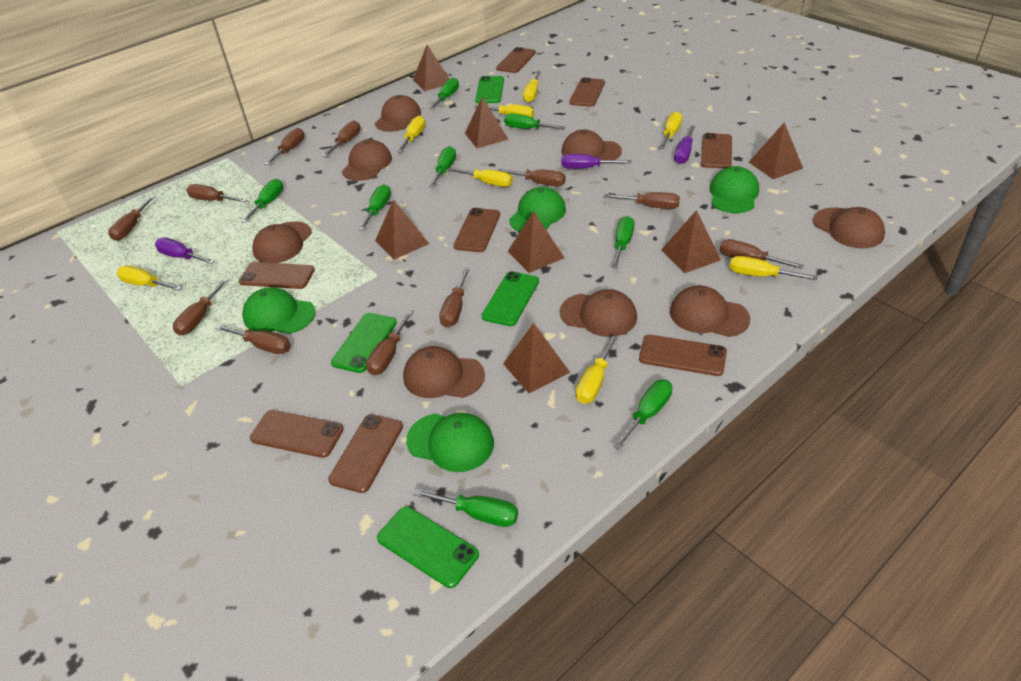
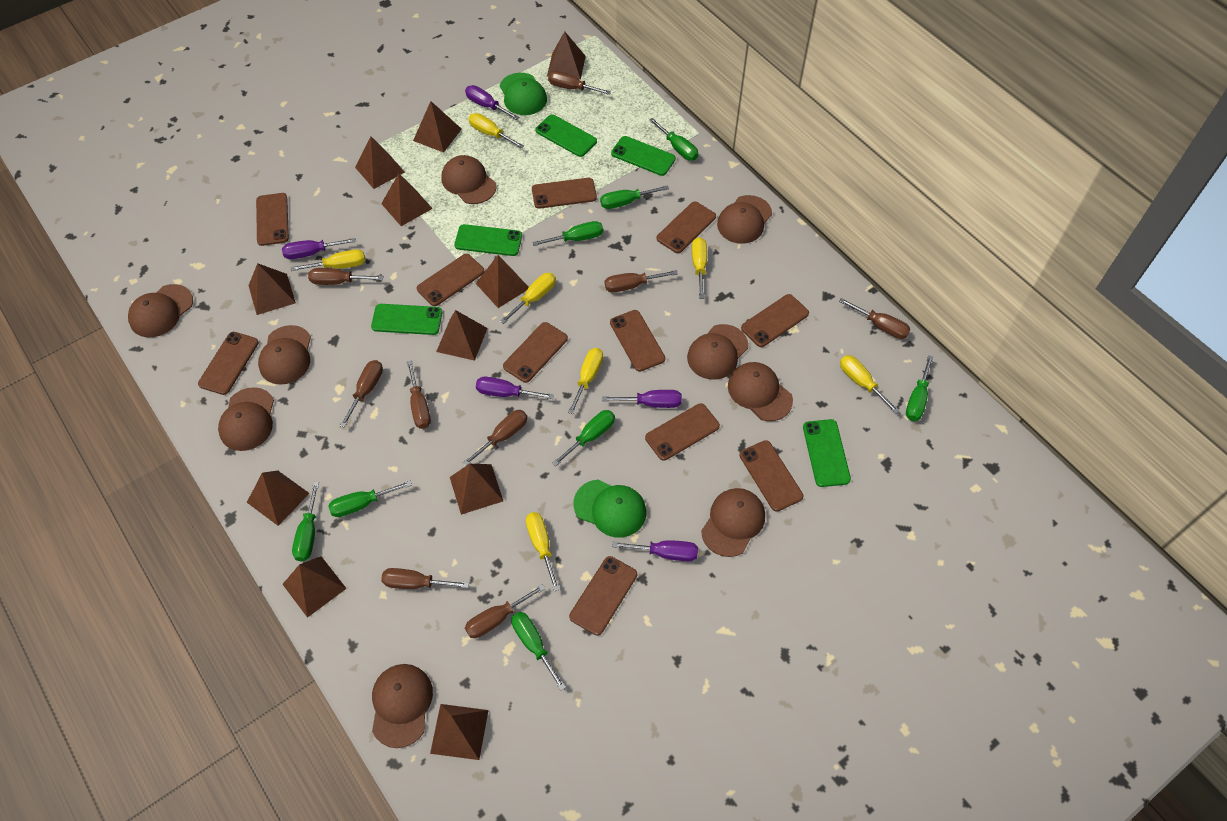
brown cap: [252,221,312,263] [342,140,392,181] [375,95,421,132] [403,346,485,398] [560,289,637,337] [562,129,622,160] [670,286,750,337] [813,207,885,248] = 8 -> [128,284,193,337] [218,387,274,451] [258,325,311,385] [372,664,433,748] [442,155,496,204] [687,324,748,380] [701,488,765,557] [717,195,772,244] [728,362,793,421] = 9
brown phone: [239,262,315,289] [250,410,344,458] [328,414,403,493] [454,208,500,252] [496,47,536,73] [569,77,605,107] [639,335,727,376] [701,133,732,169] = 8 -> [198,332,259,395] [256,193,289,246] [417,254,485,306] [503,322,568,383] [532,178,597,209] [569,556,637,636] [610,310,665,372] [645,403,720,461] [656,201,716,253] [740,440,803,511] [741,294,809,347] = 11
brown pyramid: [375,199,429,260] [413,45,449,91] [465,96,509,148] [503,323,570,393] [508,211,564,273] [661,210,721,273] [749,122,803,179] = 7 -> [247,471,309,526] [248,263,296,315] [282,556,347,618] [355,137,405,189] [381,173,433,226] [413,101,462,153] [430,704,489,760] [436,310,487,361] [450,464,503,515] [476,255,529,308] [547,31,586,80] = 11
brown screwdriver: [108,196,155,241] [173,278,229,336] [186,184,247,202] [215,325,291,354] [264,128,305,165] [322,121,360,157] [366,311,413,375] [439,268,470,327] [498,169,565,186] [605,192,680,209] [720,239,804,269] = 11 -> [308,268,383,285] [340,360,383,428] [381,568,469,589] [407,360,431,429] [463,410,528,466] [465,584,545,638] [548,71,611,95] [605,270,678,292] [839,298,911,339] = 9
green cap: [242,287,316,334] [406,413,494,472] [509,187,566,232] [710,166,759,213] = 4 -> [500,73,547,115] [573,480,646,538] = 2
green phone: [331,313,397,373] [377,507,479,588] [475,76,504,103] [482,271,539,326] = 4 -> [371,304,442,335] [454,224,522,256] [535,114,597,157] [611,136,676,176] [803,419,851,487] = 5
purple screwdriver: [155,238,215,264] [561,154,631,169] [674,125,695,164] = 3 -> [282,238,356,259] [465,85,519,120] [476,377,554,399] [602,390,682,408] [612,540,698,561] = 5
yellow screwdriver: [117,265,182,291] [397,116,426,152] [448,167,513,187] [475,105,534,118] [523,71,541,103] [576,335,618,404] [660,112,682,149] [730,256,818,280] = 8 -> [291,249,365,271] [469,113,524,149] [500,273,556,324] [526,512,560,591] [568,348,603,414] [692,237,707,299] [840,355,900,414] = 7

